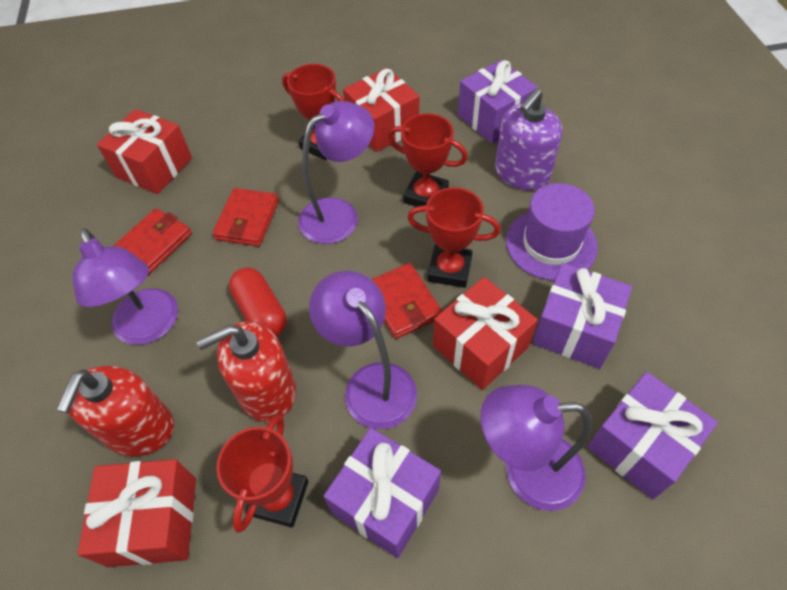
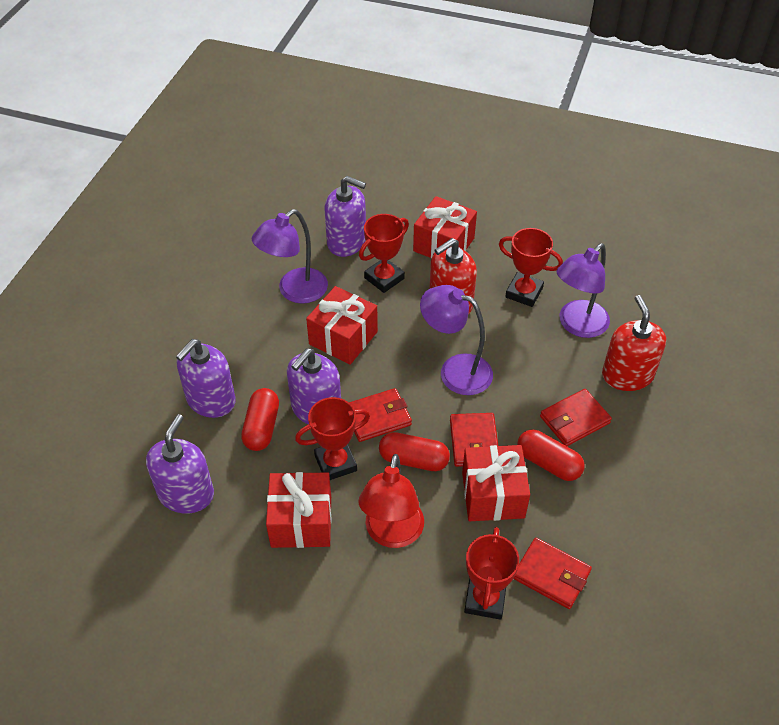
purple gift: [324,428,441,558] [458,60,538,144] [532,263,632,369] [587,372,718,499] = 4 -> none = 0
purple hat: [506,183,598,281] = 1 -> none = 0
purple lamp: [73,228,178,345] [298,101,374,244] [309,271,417,429] [481,385,592,511] = 4 -> [252,209,328,304] [420,285,493,395] [557,243,610,338] = 3
purple soap dispenser: [495,88,562,190] = 1 -> [146,414,214,513] [176,339,236,418] [287,348,341,424] [324,176,366,257] = 4
red capsule: [229,268,287,337] = 1 -> [241,388,279,451] [379,432,450,471] [517,430,585,481] = 3
red lamp: none = 0 -> [358,454,424,548] = 1
red wallet: [113,208,192,275] [212,188,279,246] [371,263,442,339] = 3 -> [349,388,412,442] [450,413,498,467] [513,538,592,609] [540,389,612,446] = 4

